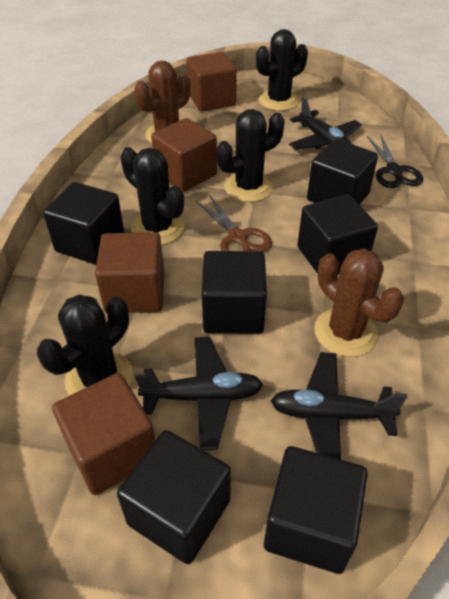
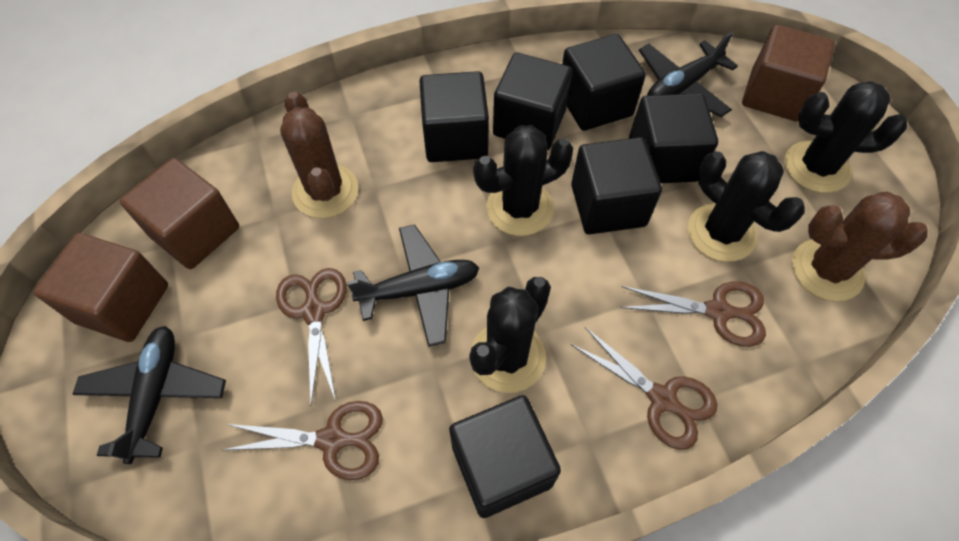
black scissors: [367,134,423,188] = 1 -> none = 0
brown cube: [52,373,155,495] [95,232,164,313] [151,118,217,192] [186,52,237,112] = 4 -> [33,233,168,342] [120,158,239,269] [742,25,835,122] = 3
brown scissors: [196,194,272,252] = 1 -> [223,401,383,480] [276,268,347,405] [571,327,717,450] [620,281,766,347] = 4

